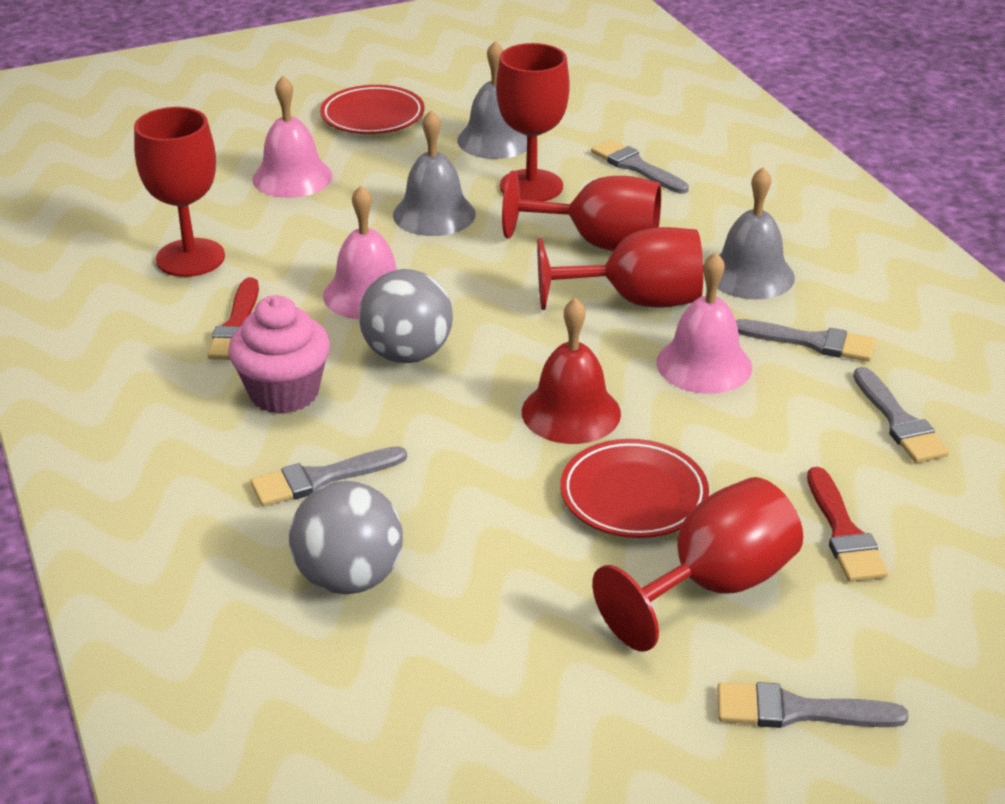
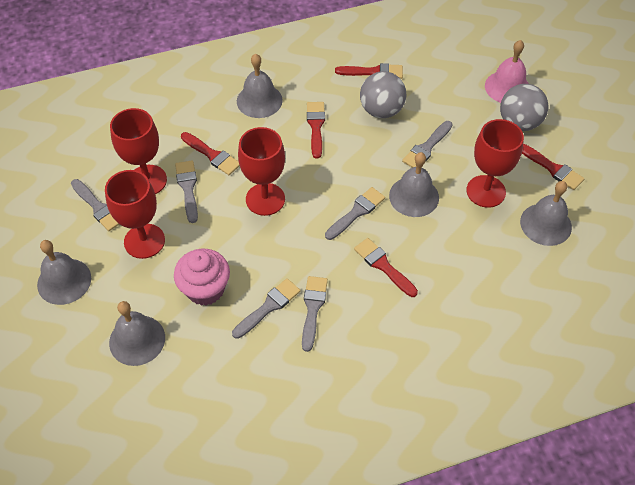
grey bell: [393,110,476,236] [457,41,527,159] [717,167,795,299] = 3 -> [37,240,91,305] [109,301,165,366] [237,54,283,118] [389,152,439,217] [520,181,572,246] = 5
grey brush: [250,446,407,507] [591,139,689,194] [717,682,909,728] [736,319,876,362] [853,367,949,463] = 5 -> [71,179,119,231] [175,160,198,223] [232,278,300,339] [302,276,328,352] [325,187,385,240] [402,121,453,168] = 6
pink bell: [252,76,333,198] [323,185,397,319] [656,252,752,394] = 3 -> [485,40,529,103] = 1
red bell: [522,298,621,444] = 1 -> none = 0
red brush: [208,277,259,360] [807,467,889,582] = 2 -> [181,132,240,175] [307,102,325,159] [335,63,403,79] [354,238,418,297] [522,143,584,190] = 5
red goblet: [134,107,225,277] [496,43,570,202] [502,171,661,251] [537,227,703,310] [592,477,803,652] = 5 -> [105,170,165,259] [110,108,167,194] [238,127,285,216] [466,119,524,208] = 4
red plate: [320,85,425,134] [560,439,709,538] = 2 -> none = 0

